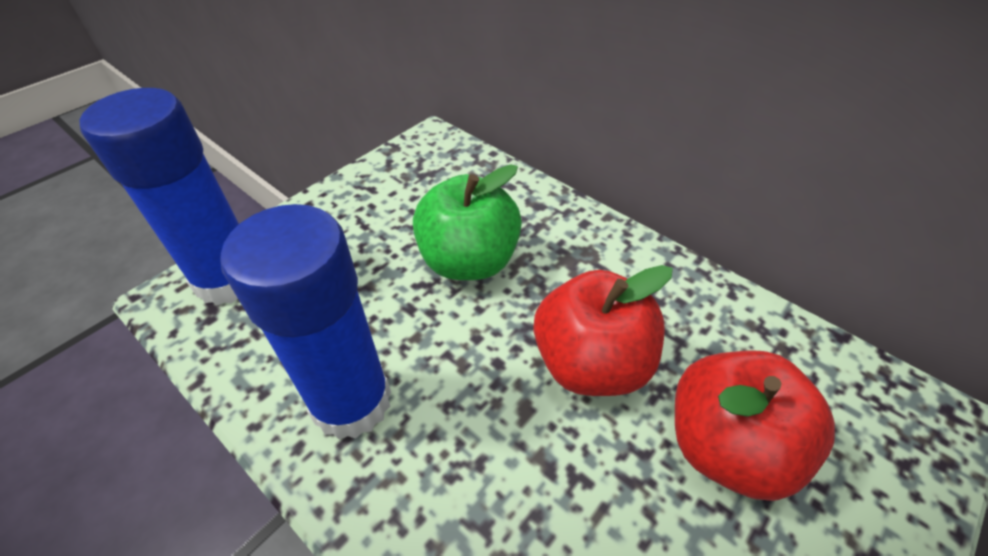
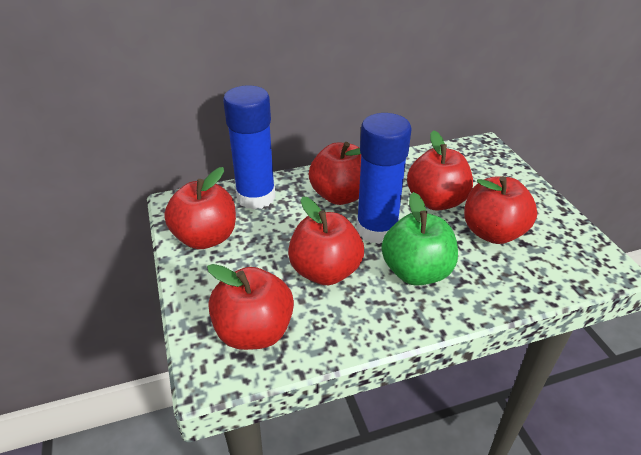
red apple: [534,265,673,396] [675,350,835,501] = 2 -> [164,167,236,249] [207,264,294,350] [288,196,364,285] [309,142,361,205] [407,130,473,211] [464,176,537,244] = 6

